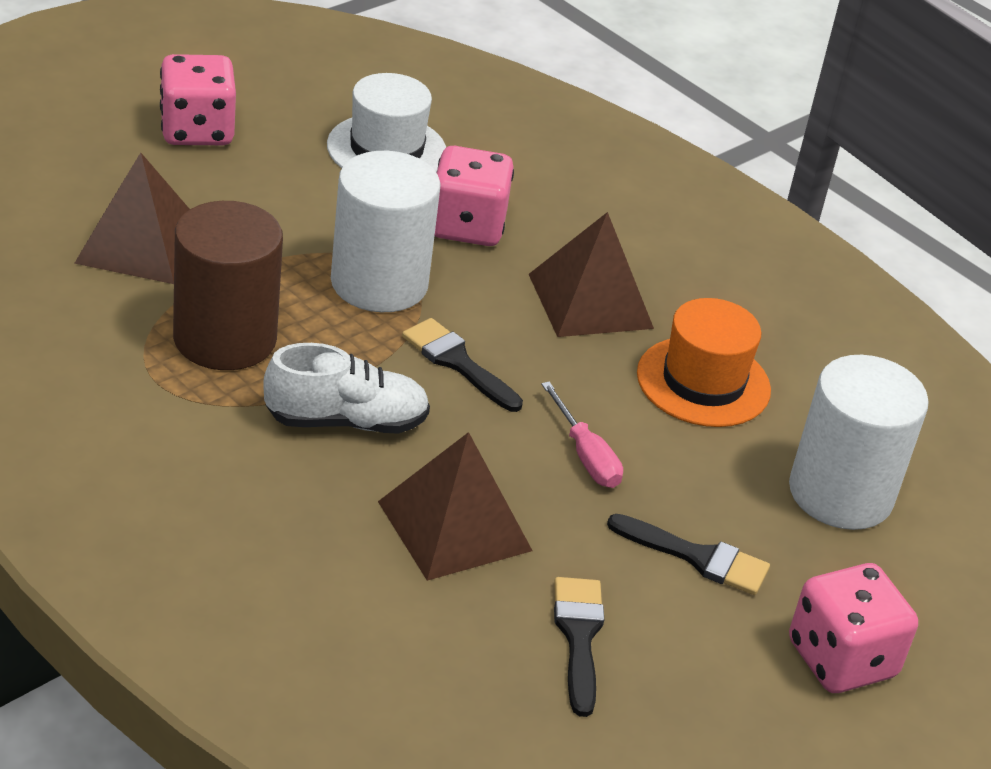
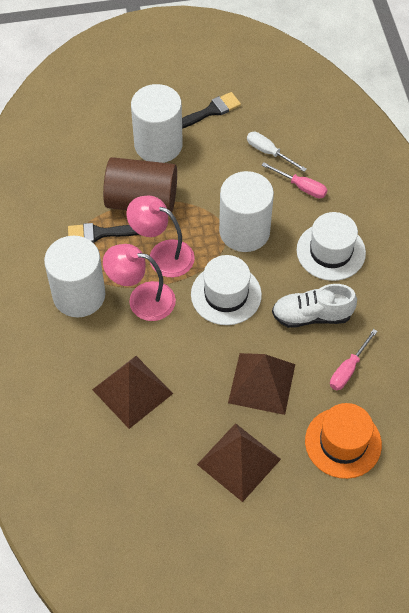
black brush: [402,318,523,412] [554,577,604,717] [607,514,770,595] = 3 -> [68,223,139,243] [182,92,241,129] = 2
pink dice: [160,54,236,145] [435,146,514,246] [789,563,918,693] = 3 -> none = 0
pink lamp: none = 0 -> [103,244,176,321] [127,196,195,277] = 2
pink screwdriver: [541,382,623,488] = 1 -> [262,162,327,198] [330,329,378,390] = 2
white cylinder: [331,151,441,312] [789,355,929,530] = 2 -> [44,236,105,317] [131,84,183,163] [219,171,274,252] = 3
white hat: [327,73,446,172] = 1 -> [191,255,262,325] [297,212,366,281] = 2
white screwdriver: none = 0 -> [247,132,307,172] = 1

